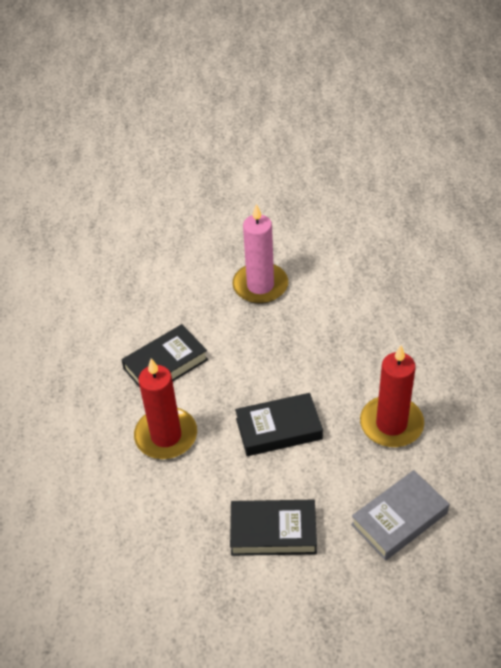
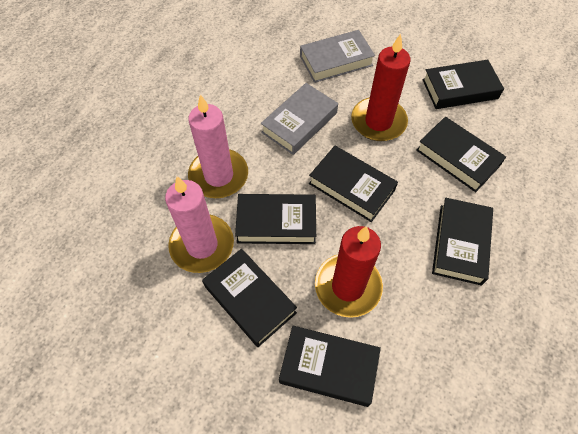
black book: [121,324,208,388] [230,500,317,556] [235,393,323,456] = 3 -> [202,249,297,347] [235,194,316,244] [279,326,381,407] [309,146,398,222] [416,117,506,192] [422,60,504,109] [432,198,493,286] = 7
grey book: [351,470,449,561] = 1 -> [261,83,338,155] [300,30,375,83] = 2
pink candle: [232,204,288,304] = 1 -> [165,176,234,273] [188,95,248,198] = 2

